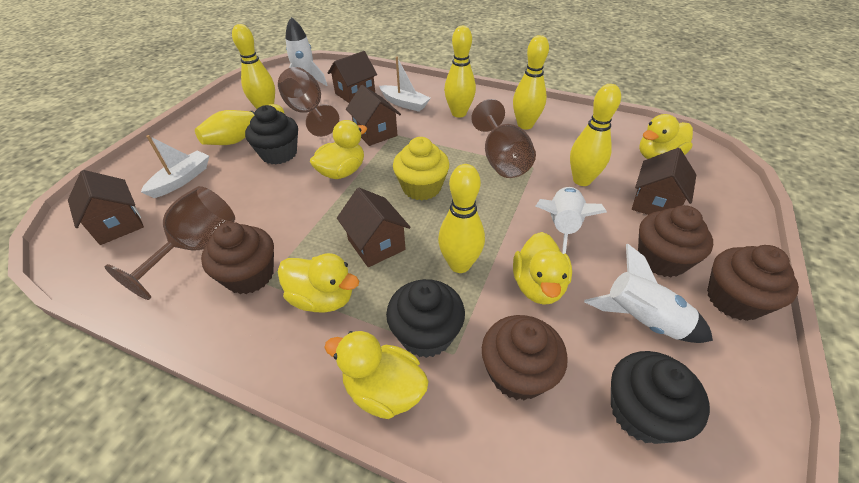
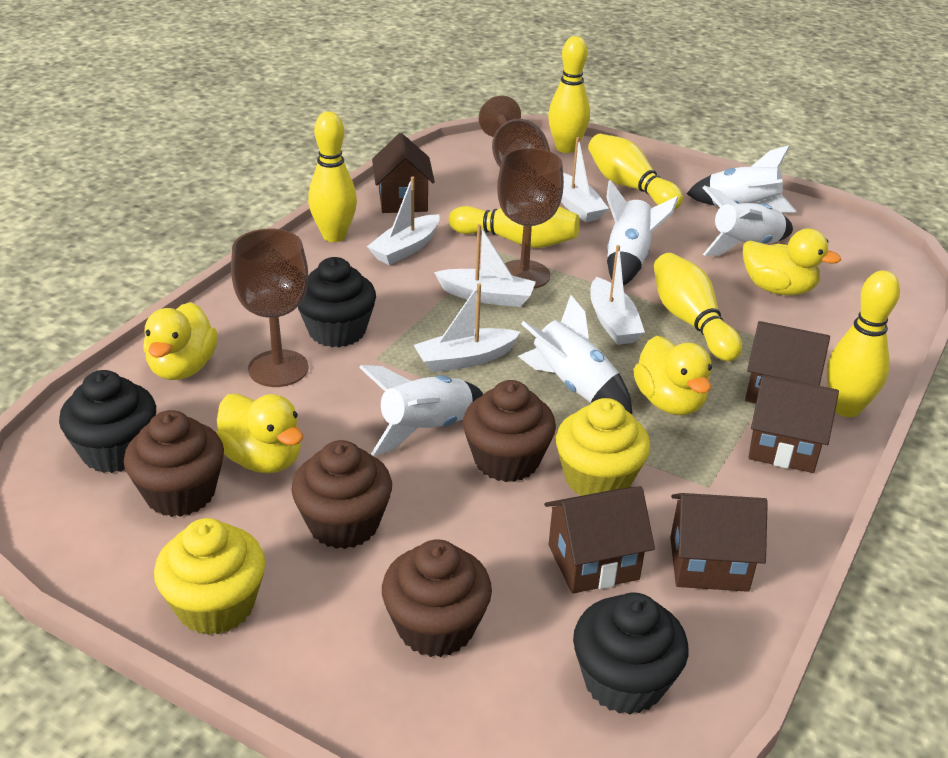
white boat: [141,135,209,198] [379,57,431,112] = 2 -> [367,177,440,265] [414,283,521,372] [434,224,536,307] [561,137,609,222] [590,245,645,345] = 5
white rocket: [285,17,328,86] [536,187,607,254] [584,244,713,343] = 3 -> [359,365,483,456] [518,295,633,414] [606,180,678,286] [686,145,796,213] [702,185,793,256] = 5
yellow cupcake: [393,137,449,200] = 1 -> [154,518,265,635] [556,398,650,496] = 2
yellow duck: [278,253,359,313] [310,120,367,179] [324,331,429,419] [513,232,572,305] [639,114,693,159] = 5 -> [143,302,218,380] [216,394,303,473] [633,336,712,415] [743,229,841,295] = 4

